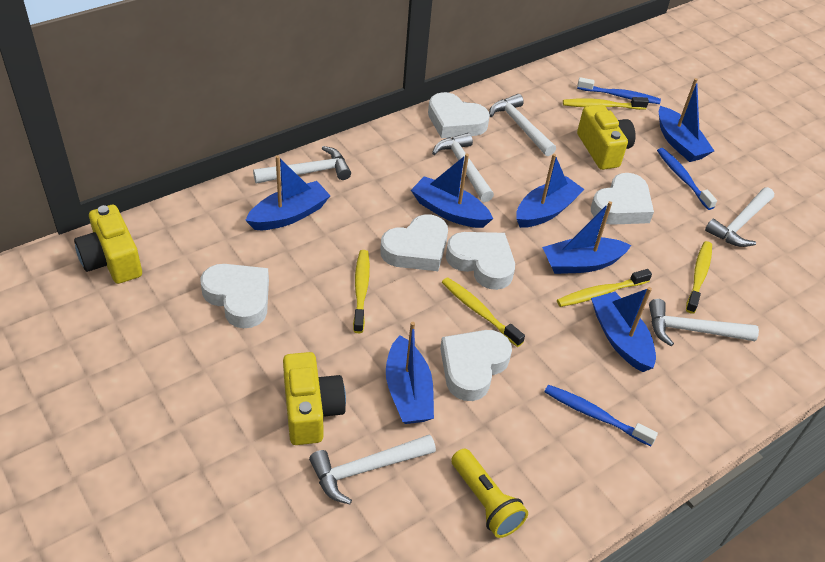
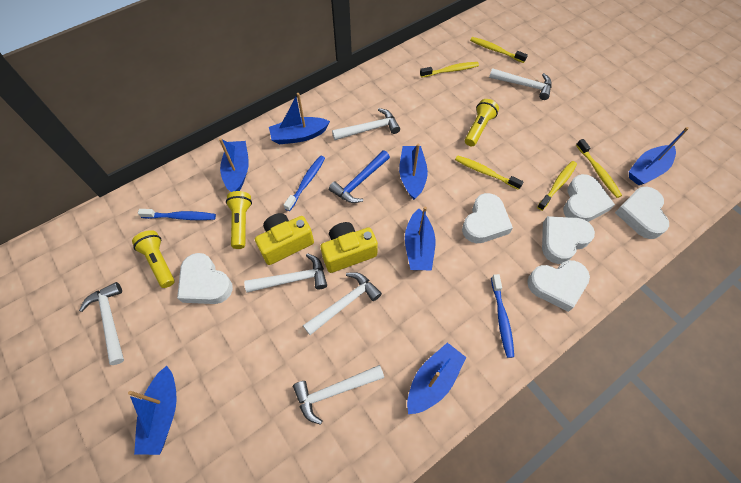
blue hammer: none = 0 -> [329,150,390,203] = 1
yellow camera: [74,205,142,284] [283,352,346,445] [577,104,636,170] = 3 -> [255,213,314,265] [320,222,378,273] = 2
yellow flashlight: [451,449,528,538] = 1 -> [132,230,175,288] [226,191,252,249] [465,99,499,146] = 3

